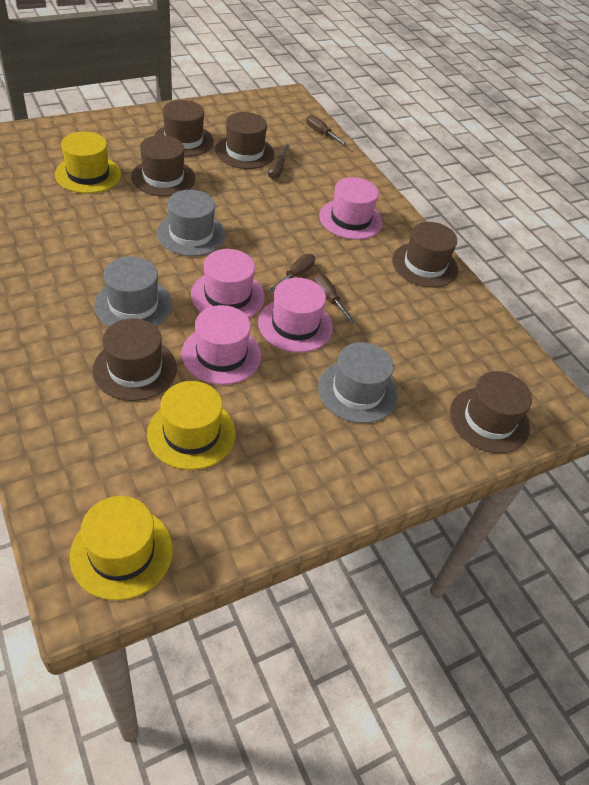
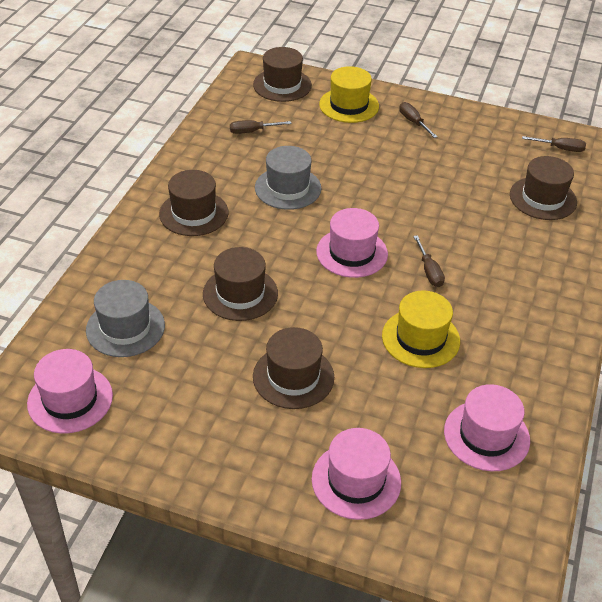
brown hat: [93,318,177,401] [131,135,195,196] [154,100,214,157] [215,112,274,169] [392,222,458,288] [450,371,532,453] = 6 -> [159,170,228,236] [203,247,278,321] [253,47,312,102] [253,327,334,409] [510,156,577,220] = 5
grey hat: [94,256,172,327] [157,190,226,256] [318,342,398,423] = 3 -> [86,280,165,357] [255,146,321,210] = 2
yellow hat: [55,131,121,194] [70,496,173,600] [147,381,236,470] = 3 -> [319,66,379,123] [382,291,460,368] = 2

